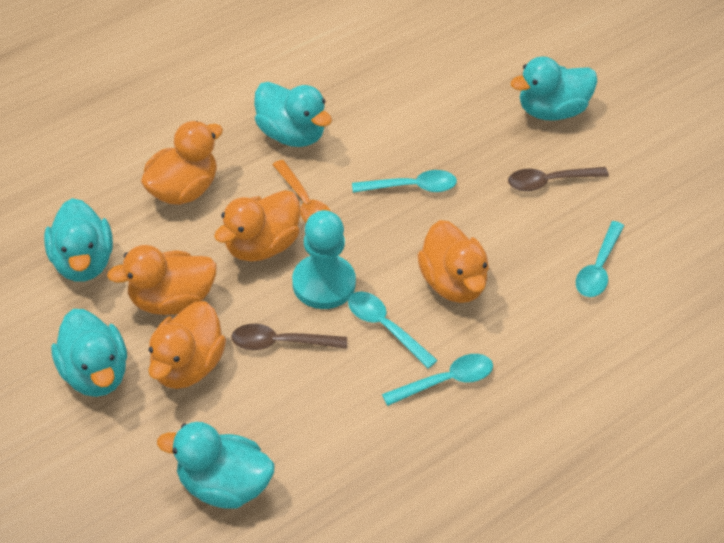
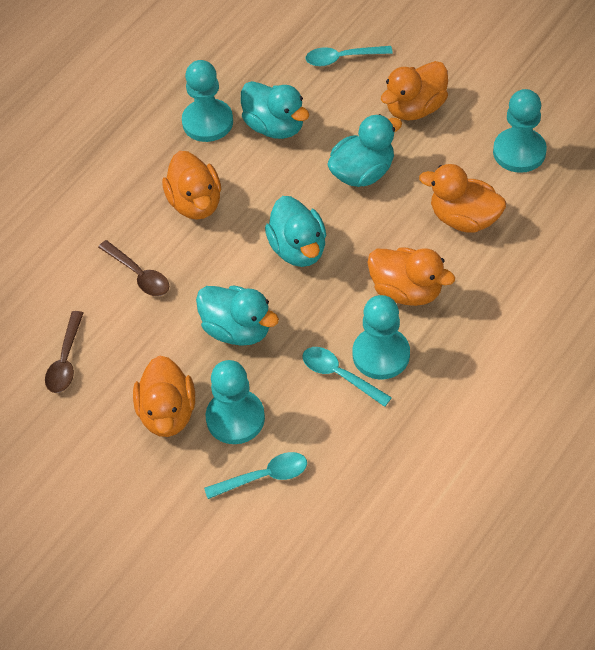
orange spoon: [272,160,330,223] = 1 -> none = 0
turquoise duck: [44,198,113,282] [51,309,127,397] [157,422,274,509] [254,82,332,147] [511,56,598,120] = 5 -> [196,285,279,346] [241,81,309,139] [265,196,326,267] [327,114,402,187] = 4
turquoise pawn: [292,210,356,309] = 1 -> [182,60,233,142] [205,360,265,444] [353,295,410,379] [493,89,547,173] = 4
turquoise spoon: [348,291,438,369] [352,170,457,193] [382,354,493,406] [576,221,624,297] = 4 -> [204,452,307,499] [303,347,392,407] [306,46,393,66] = 3

